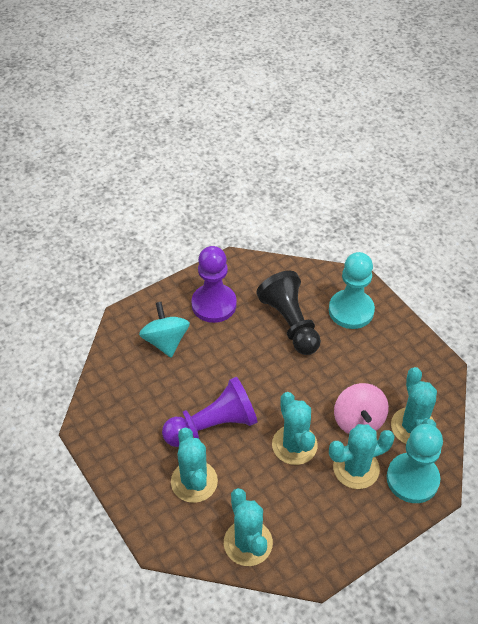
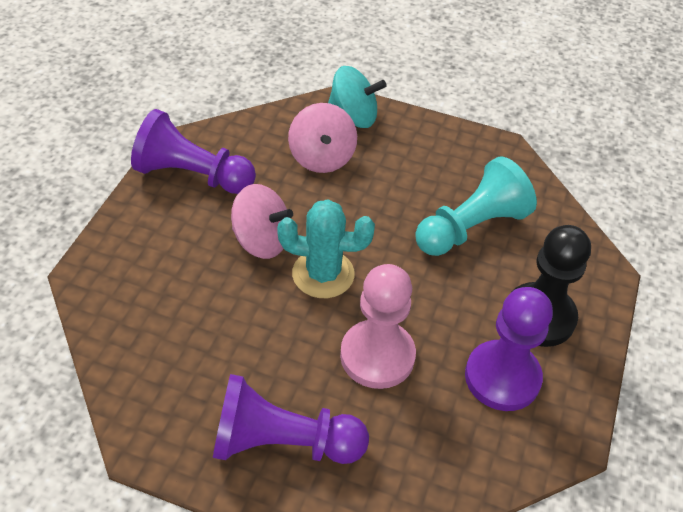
pink pawn: none = 0 -> [340,264,416,389] = 1
pink spinning top: [334,383,389,434] = 1 -> [231,184,293,259] [288,103,357,173] = 2
purple pawn: [162,377,257,447] [191,246,237,323] = 2 -> [131,109,256,194] [213,374,369,464] [465,287,553,411] = 3
turquoise cactus: [171,428,218,503] [224,488,273,566] [272,392,318,465] [329,424,395,489] [391,367,437,444] = 5 -> [277,199,375,298] = 1
turquoise pawn: [329,252,375,329] [387,424,443,503] = 2 -> [415,156,537,256] = 1

